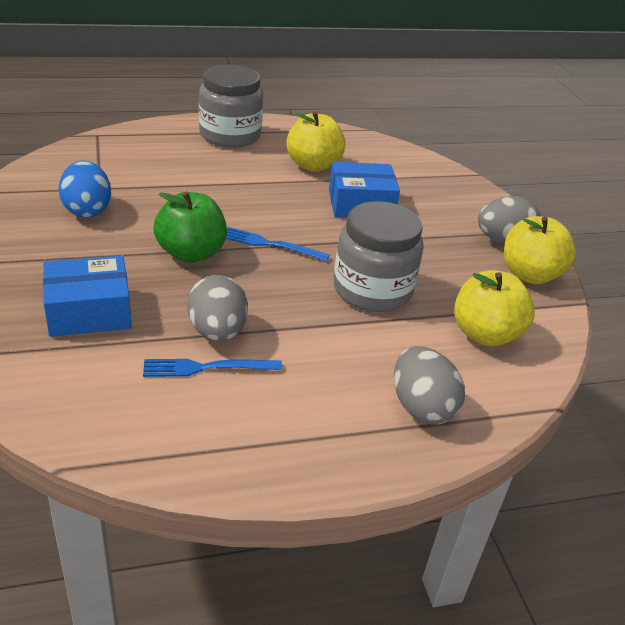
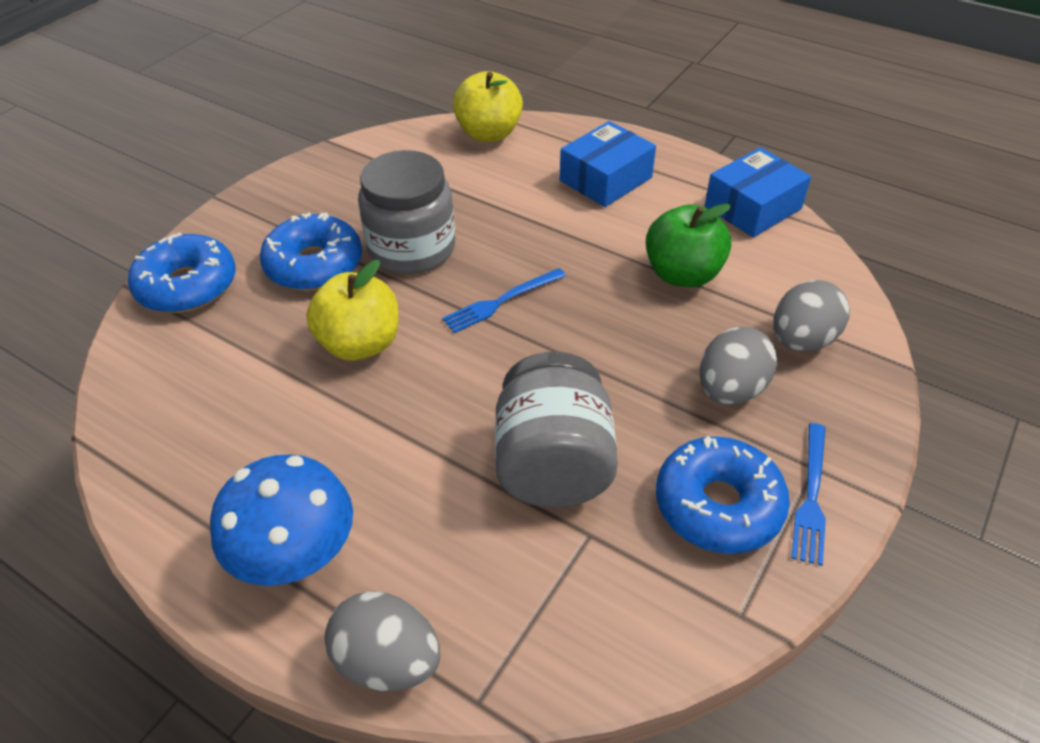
blue donut: none = 0 -> [128,232,236,313] [260,212,362,291] [656,436,790,554] = 3
blue egg: [59,161,111,218] = 1 -> none = 0
blue mushroom: none = 0 -> [210,454,353,586] = 1
yellow apple: [286,111,346,172] [454,270,535,347] [504,216,576,284] = 3 -> [306,260,399,361] [453,71,523,142] = 2

